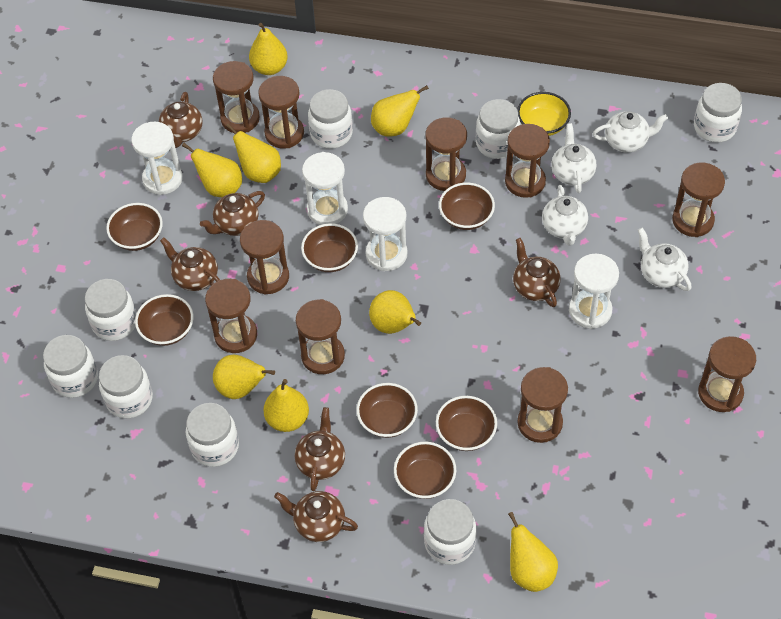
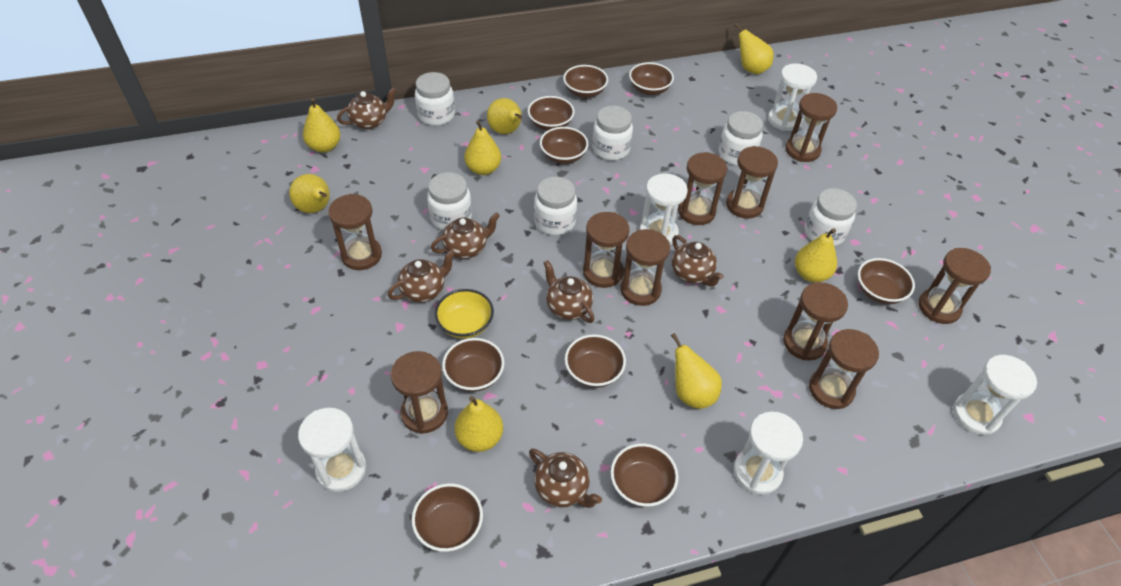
brown bowl: [106,203,163,251] [135,294,194,346] [301,223,358,272] [357,383,418,438] [394,442,456,499] [436,396,497,451] [439,183,495,230] = 7 -> [412,483,483,552] [442,338,504,392] [528,96,575,131] [540,127,588,164] [563,65,608,98] [565,334,626,388] [611,443,679,507] [629,62,674,95] [858,258,915,304] = 9
white hourglass: [131,122,183,195] [302,152,348,225] [363,197,407,271] [569,253,619,329] = 4 -> [298,408,366,492] [640,174,688,245] [734,412,803,495] [768,64,817,131] [953,355,1037,435] = 5
white jar: [43,335,98,398] [85,279,136,341] [99,355,153,419] [186,403,239,467] [308,89,353,149] [424,499,476,565] [476,99,520,159] [694,83,742,143] = 8 -> [415,72,455,126] [427,172,472,230] [534,177,577,235] [592,106,633,160] [719,111,763,166] [805,188,857,246] = 6
white teapot: [542,185,588,246] [551,123,596,193] [593,111,668,153] [638,228,692,291] = 4 -> none = 0

